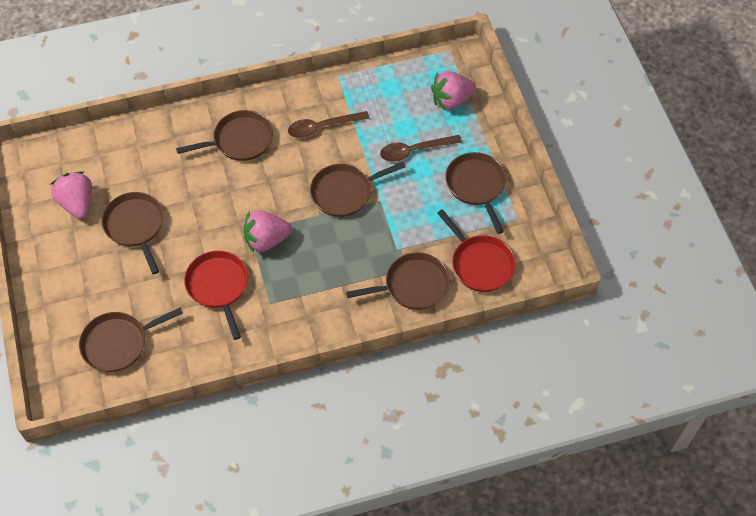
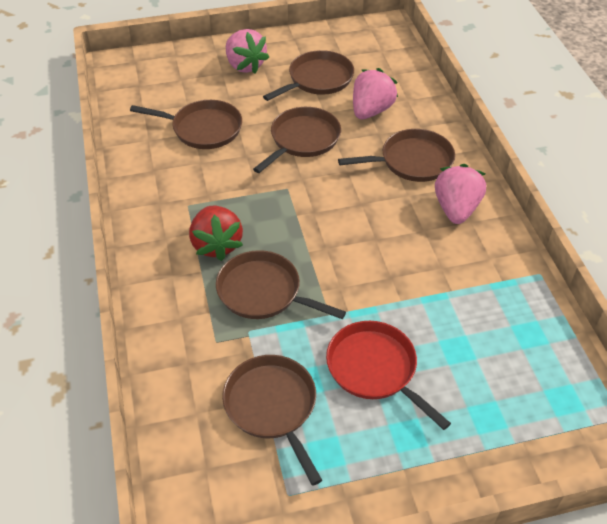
brown spoon: [288,111,369,138] [380,135,462,162] = 2 -> none = 0
red pan: [184,251,248,340] [437,209,516,292] = 2 -> [326,321,451,430] = 1
red strawberry: none = 0 -> [189,206,243,261] = 1

